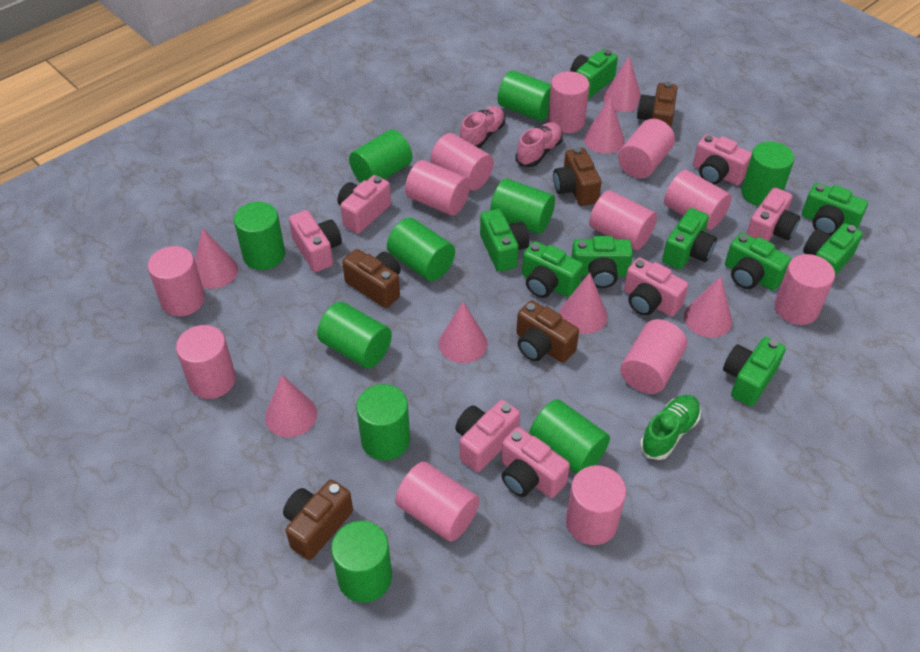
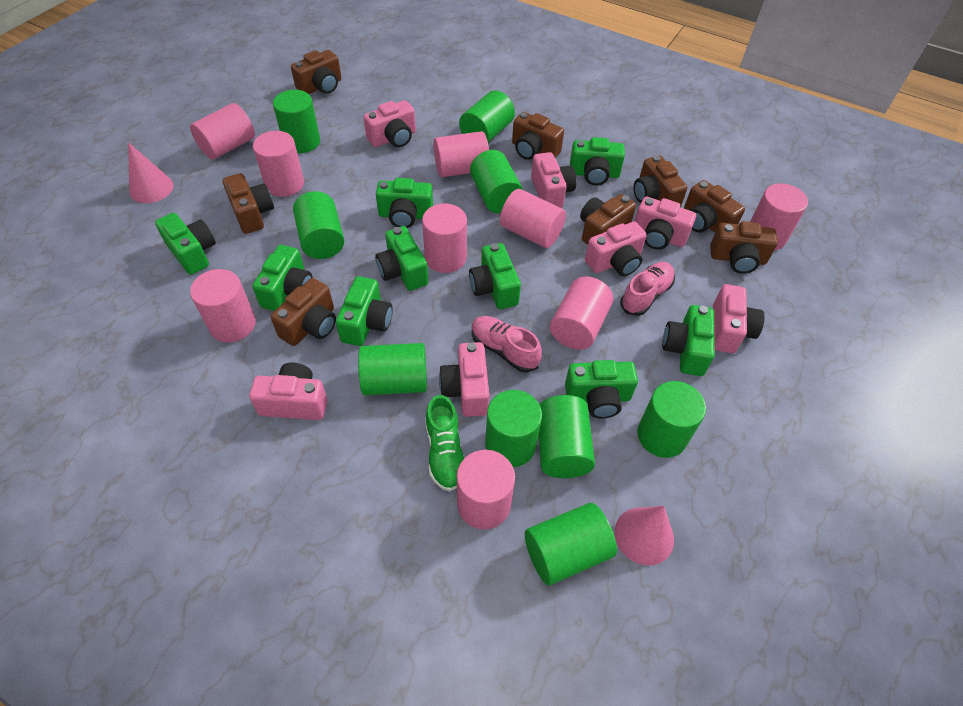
brown camera: [283,480,353,560] [342,249,401,308] [516,300,579,363] [553,147,601,206] [637,82,677,127] = 5 -> [222,173,274,234] [270,278,336,346] [291,50,341,94] [512,112,564,160] [580,194,636,245] [633,155,687,207] [684,180,745,232] [710,221,778,274] = 8
green cylinder: [234,202,285,270] [317,302,392,368] [331,521,392,603] [349,130,412,182] [356,384,410,461] [387,218,455,281] [490,178,555,234] [498,70,551,121] [529,399,610,474] [741,142,794,206] = 10 -> [273,90,320,153] [293,191,344,259] [358,343,427,395] [459,90,515,142] [470,150,523,213] [485,390,542,467] [525,503,617,586] [539,395,595,478] [637,381,706,458] = 9
pink cone: [195,228,238,289] [265,374,317,437] [439,301,488,363] [560,273,607,334] [584,96,625,154] [603,56,641,112] [684,276,732,338] = 7 -> [128,142,174,203] [615,506,674,566] = 2
pink cylinder: [148,246,205,316] [176,325,236,399] [395,462,480,542] [405,160,470,216] [430,133,494,190] [548,71,590,133] [566,465,626,545] [589,190,657,250] [618,119,675,178] [620,319,687,394] [664,170,732,230] [774,254,835,325] = 12 -> [190,103,255,160] [190,269,256,343] [253,131,304,197] [422,204,467,273] [434,131,489,177] [457,450,515,530] [500,189,566,248] [550,276,613,350] [750,183,808,250] = 9

